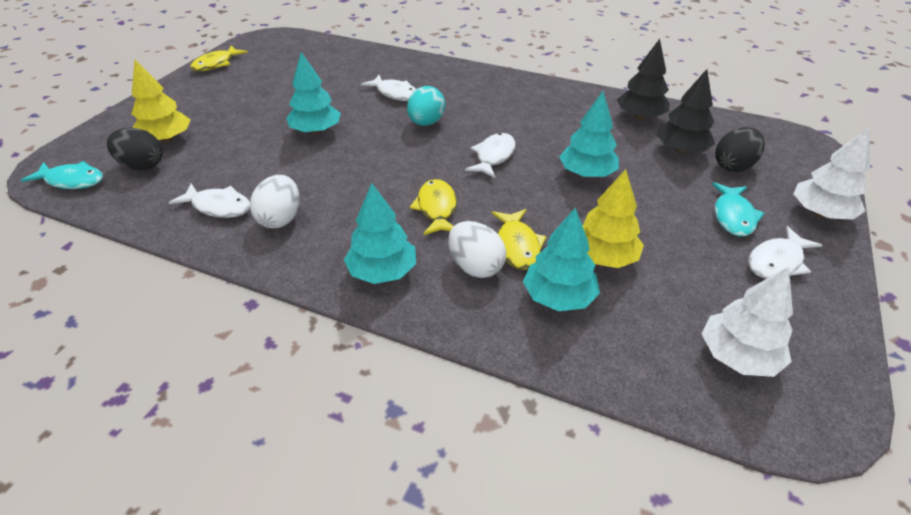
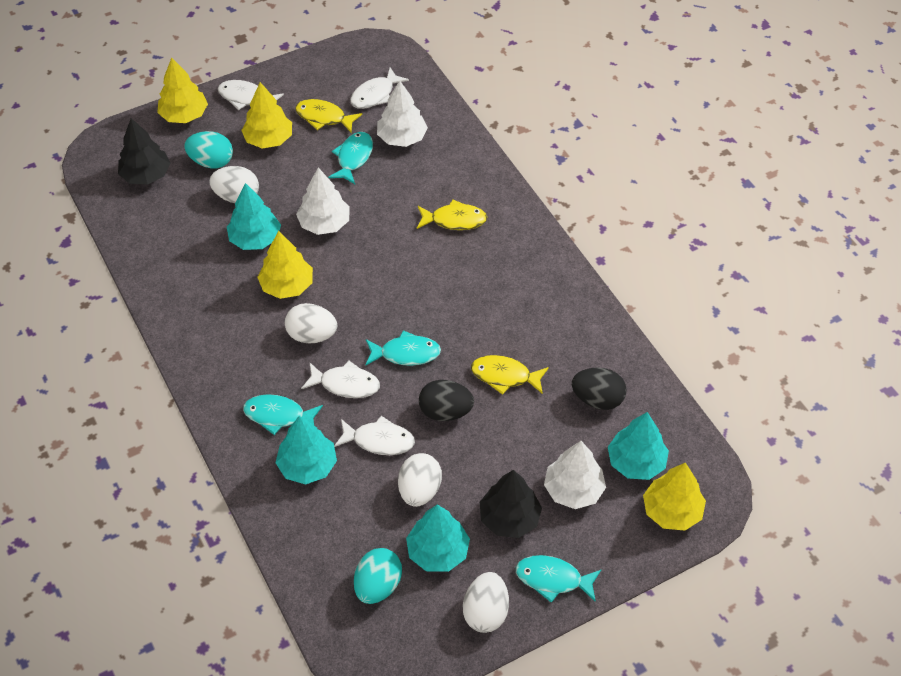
turquoise egg: [407,86,445,126] = 1 -> [184,131,233,168] [354,548,402,604] = 2
turquoise fish: [20,161,103,189] [712,182,765,236] = 2 -> [243,394,323,435] [328,132,373,184] [365,330,441,366] [516,555,602,603] = 4
white egg: [250,175,300,228] [448,221,506,278] = 2 -> [209,166,259,203] [285,303,337,344] [398,453,442,507] [463,572,509,633] = 4
white tree: [702,267,793,377] [793,127,870,220] = 2 -> [296,167,350,235] [377,81,428,147] [544,441,606,509] = 3
yellow tree: [131,59,191,143] [582,169,644,268] = 2 -> [157,57,208,123] [241,82,292,148] [257,231,313,299] [643,462,706,531] = 4

